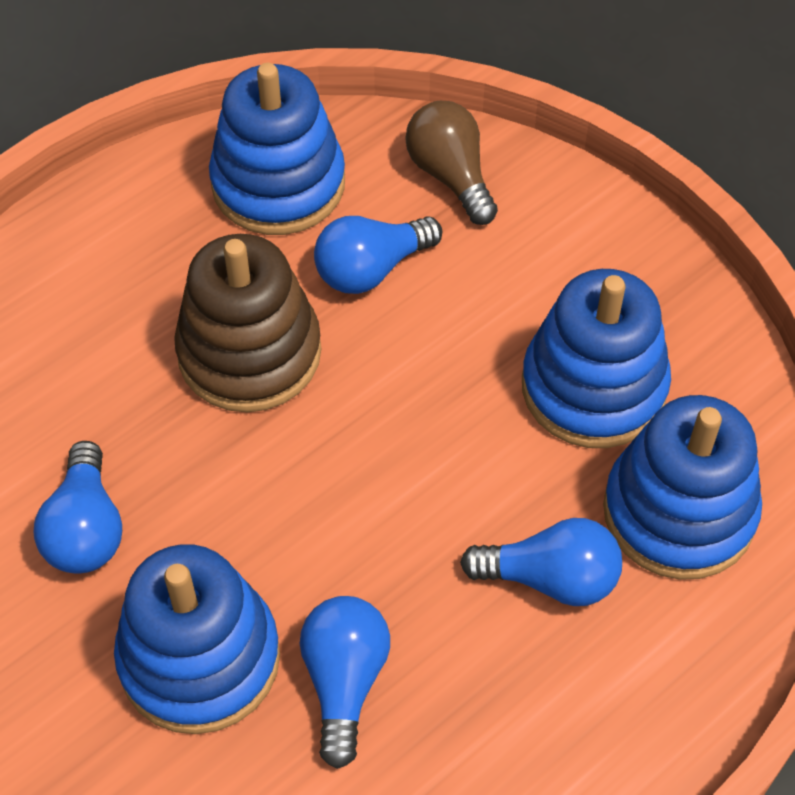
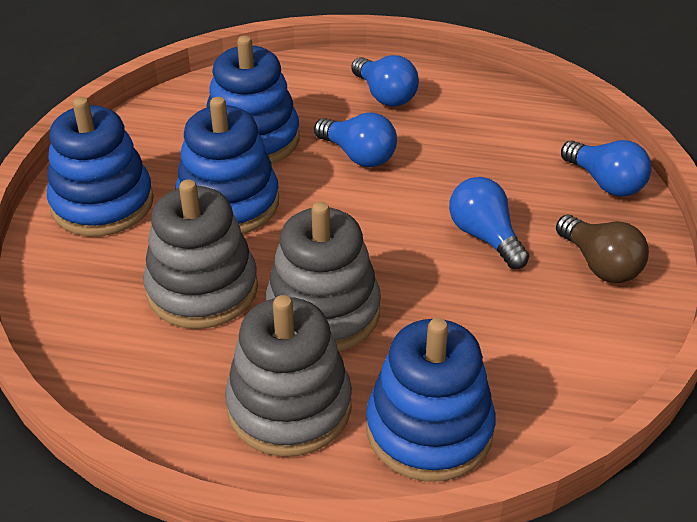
brown stacking toy: [174,234,321,412] = 1 -> none = 0
grey stacking toy: none = 0 -> [143,179,258,329] [225,295,352,457] [265,201,381,351] = 3

